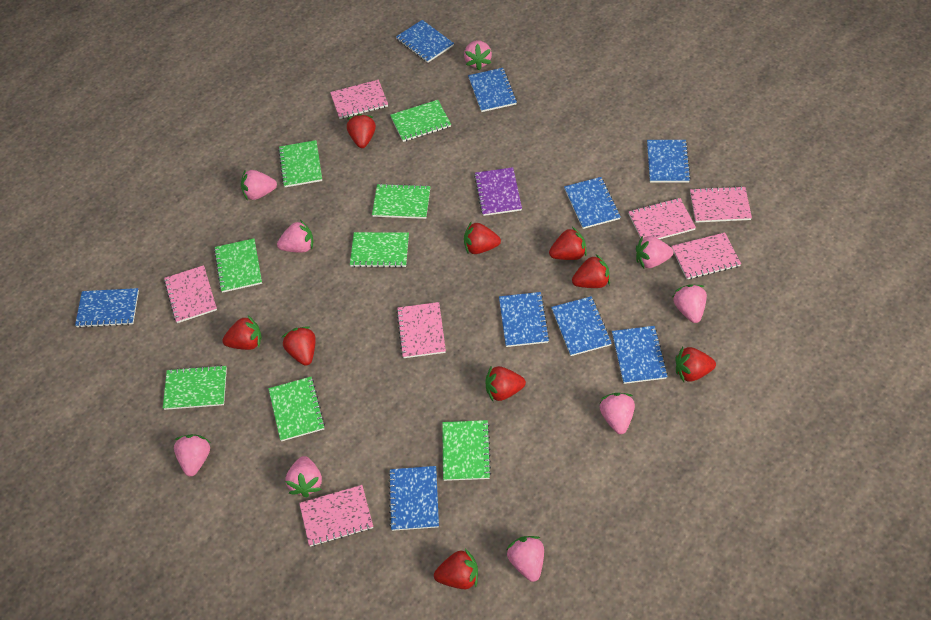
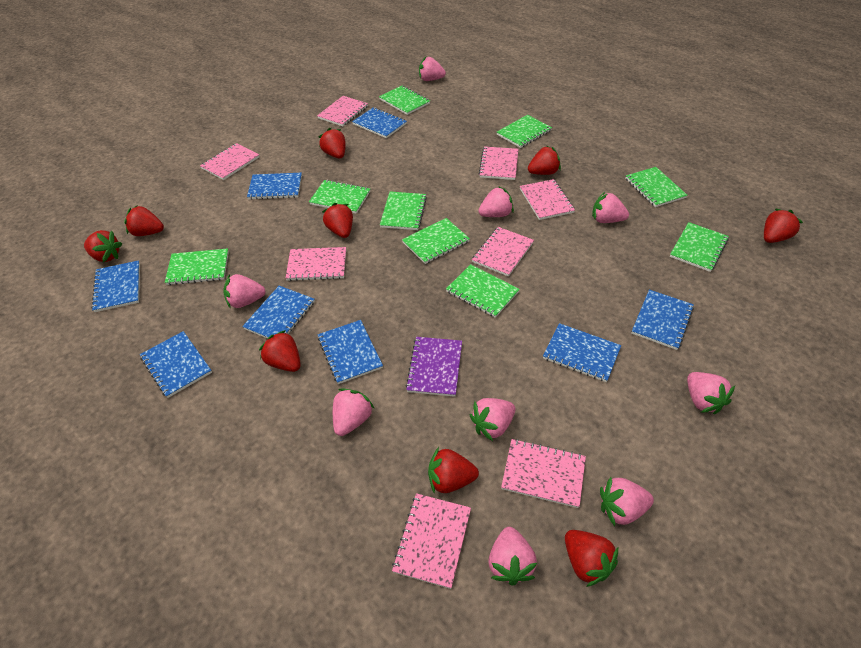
blue notebook: [75,288,139,328] [388,466,439,531] [396,20,454,63] [468,68,517,112] [499,292,550,347] [551,296,612,356] [564,177,621,229] [612,326,668,384] [647,140,691,182] = 9 -> [91,260,140,312] [140,331,212,398] [242,286,315,339] [247,173,302,200] [318,320,383,384] [352,108,407,138] [543,323,621,382] [631,289,694,350] = 8
green notebook: [163,365,227,410] [214,238,262,293] [268,377,325,441] [278,140,322,187] [350,232,409,268] [372,183,430,219] [390,100,451,142] [442,420,491,481] = 8 -> [165,248,229,285] [309,180,370,214] [379,86,430,115] [380,191,427,230] [402,218,470,264] [446,264,520,318] [497,115,552,148] [625,167,687,207] [670,222,729,272] = 9
pink notebook: [164,265,217,323] [299,485,373,547] [330,80,388,119] [396,302,446,358] [629,198,696,239] [672,232,741,279] [690,186,752,223] = 7 -> [200,143,259,180] [286,247,346,281] [317,96,368,126] [392,493,471,589] [472,227,534,277] [478,147,518,180] [501,439,586,508] [520,179,575,220] = 8

